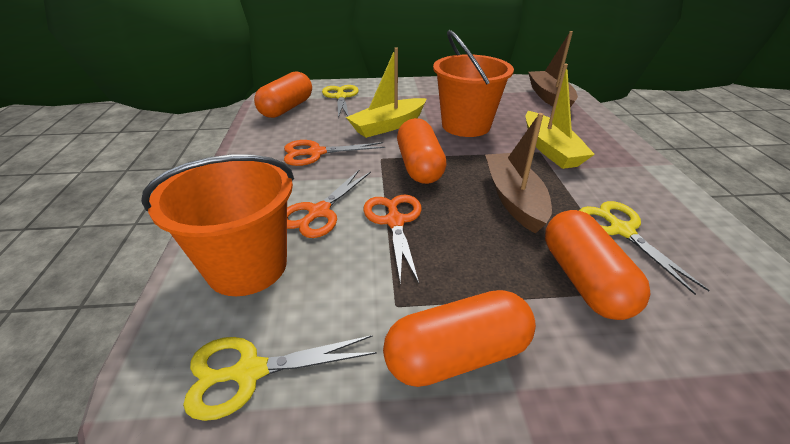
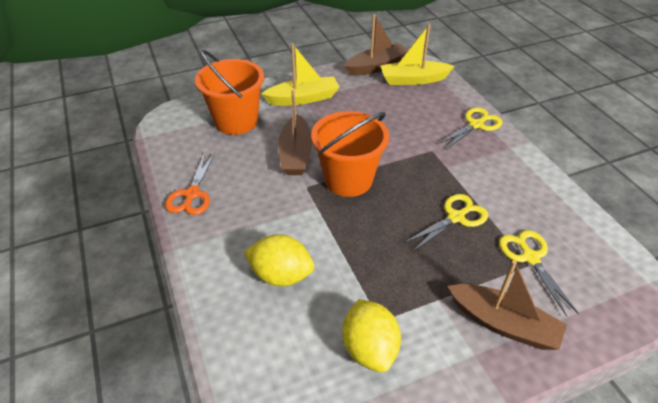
brown boat: [485,113,552,234] [528,31,578,107] = 2 -> [278,90,312,175] [344,14,408,76] [448,260,567,350] = 3
orange capsule: [254,72,312,118] [383,290,536,387] [397,118,447,184] [545,210,650,320] = 4 -> none = 0
orange scissors: [284,140,385,166] [287,169,371,238] [363,194,422,283] = 3 -> [165,152,215,215] = 1
yellow lemon: none = 0 -> [244,234,314,286] [342,299,401,373] = 2

